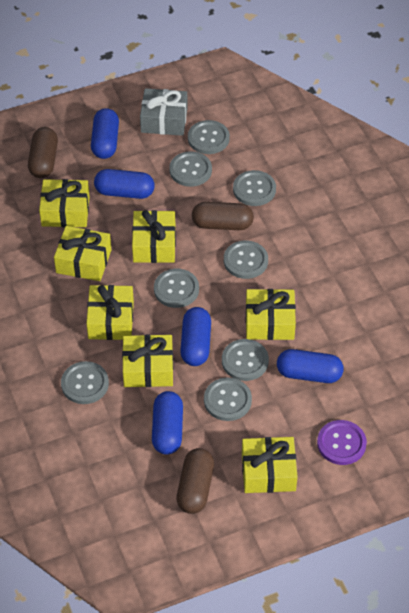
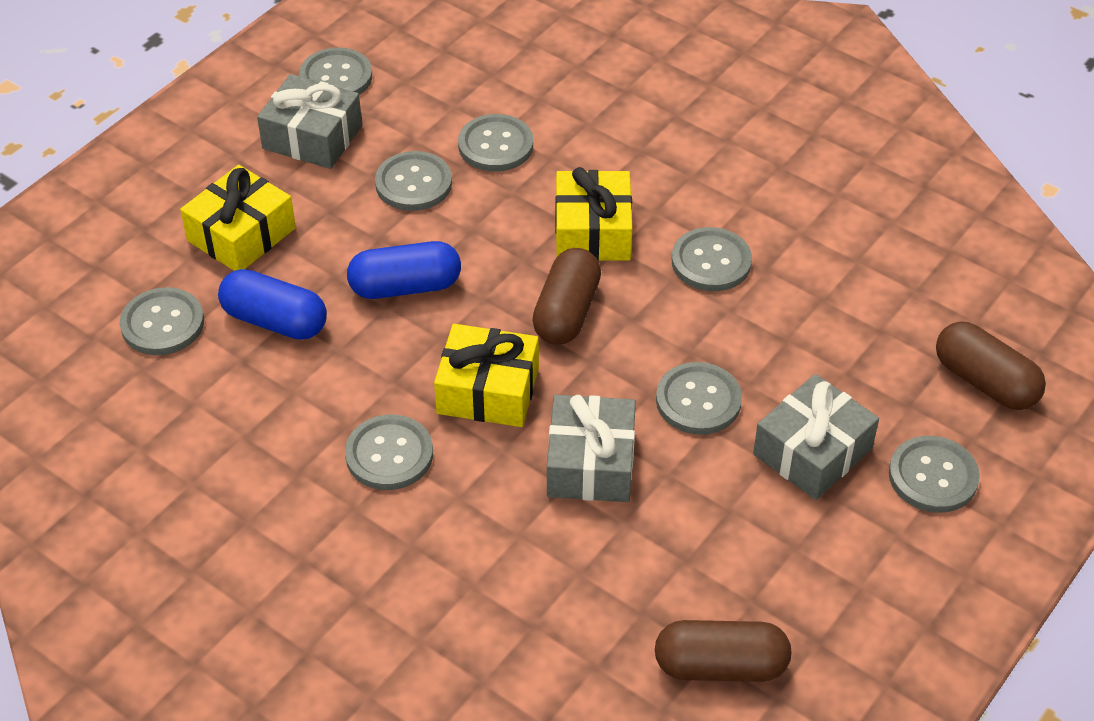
blue capsule: [91,108,119,159] [94,169,155,199] [152,391,183,455] [180,307,211,366] [277,349,344,383] = 5 -> [218,269,327,340] [347,241,461,299] = 2
grey gift: [140,88,188,136] = 1 -> [257,74,362,169] [547,395,636,502] [753,374,879,500] = 3
purple button: [317,420,367,465] = 1 -> none = 0
yellow gift: [39,179,90,227] [54,226,111,281] [86,285,134,340] [122,334,173,387] [132,210,176,263] [242,437,298,493] [246,289,296,340] = 7 -> [180,165,296,271] [434,324,539,427] [555,167,632,261] = 3

